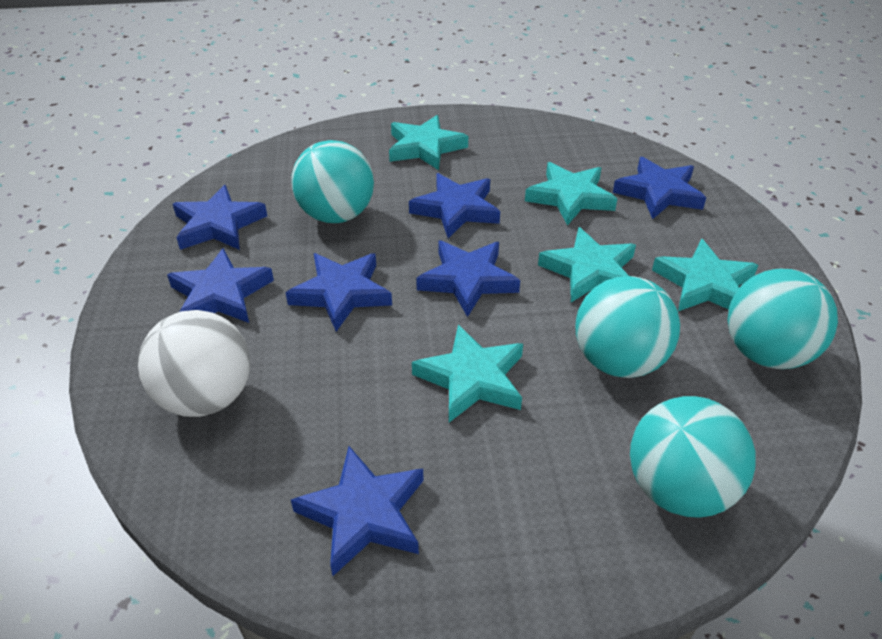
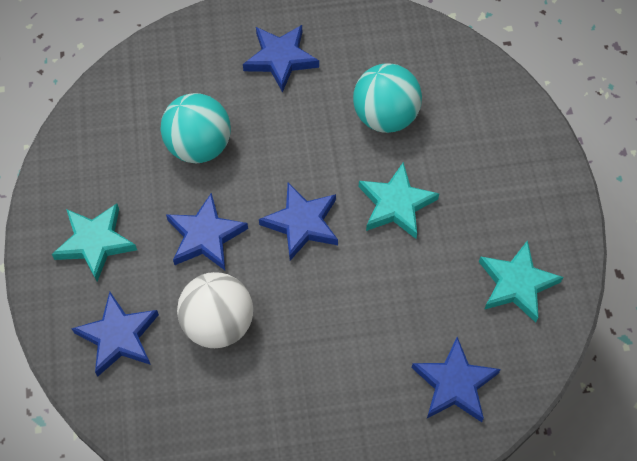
blue star: [167,248,274,323] [173,185,267,250] [285,253,392,331] [291,446,424,576] [409,173,500,238] [416,240,520,317] [613,157,706,219] = 7 -> [71,292,159,377] [166,193,248,270] [243,25,319,93] [259,183,338,261] [412,337,501,422] = 5
turquoise ball: [292,140,374,223] [575,276,680,378] [630,396,756,518] [727,269,838,369] = 4 -> [160,93,231,163] [353,63,422,133] = 2
turquoise star: [389,115,468,170] [412,324,523,422] [525,162,617,226] [538,227,636,302] [652,239,758,311] = 5 -> [52,204,137,282] [359,162,439,239] [479,240,563,323] = 3

